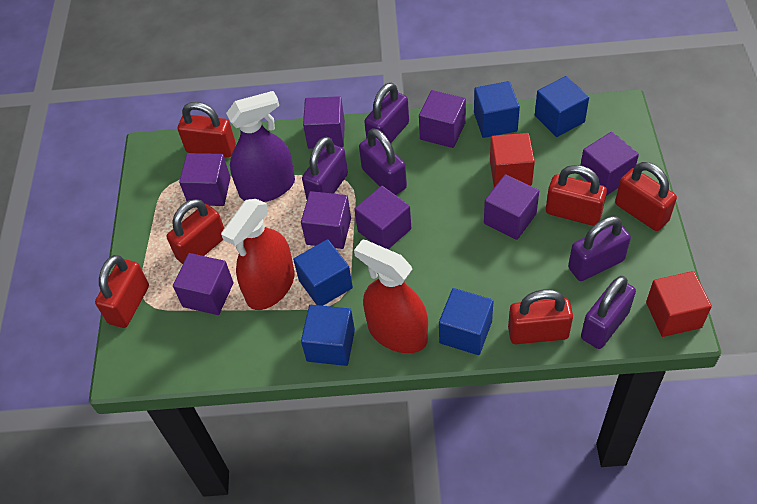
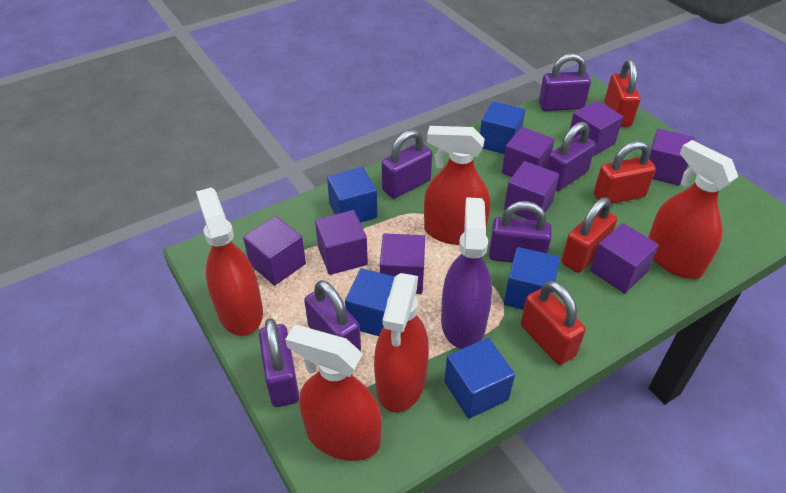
purple padlock: [302,137,348,200] [359,128,407,195] [364,83,409,143] [568,216,631,281] [581,276,636,349] = 5 -> [259,318,299,407] [304,280,361,351] [381,129,433,199] [489,201,552,263] [539,53,591,111] [546,122,596,191] = 6
red cube: [490,133,535,187] [646,271,712,337] = 2 -> none = 0
red padlock: [95,255,149,328] [167,199,224,264] [178,102,236,158] [508,289,573,344] [546,165,607,226] [615,162,677,231] = 6 -> [521,281,586,365] [561,198,617,273] [594,141,656,204] [605,60,640,127] = 4
red spray bottle: [221,199,295,310] [354,239,428,353] = 2 -> [196,187,263,336] [285,325,382,461] [374,273,429,413] [424,126,490,245] [648,140,738,279] = 5

